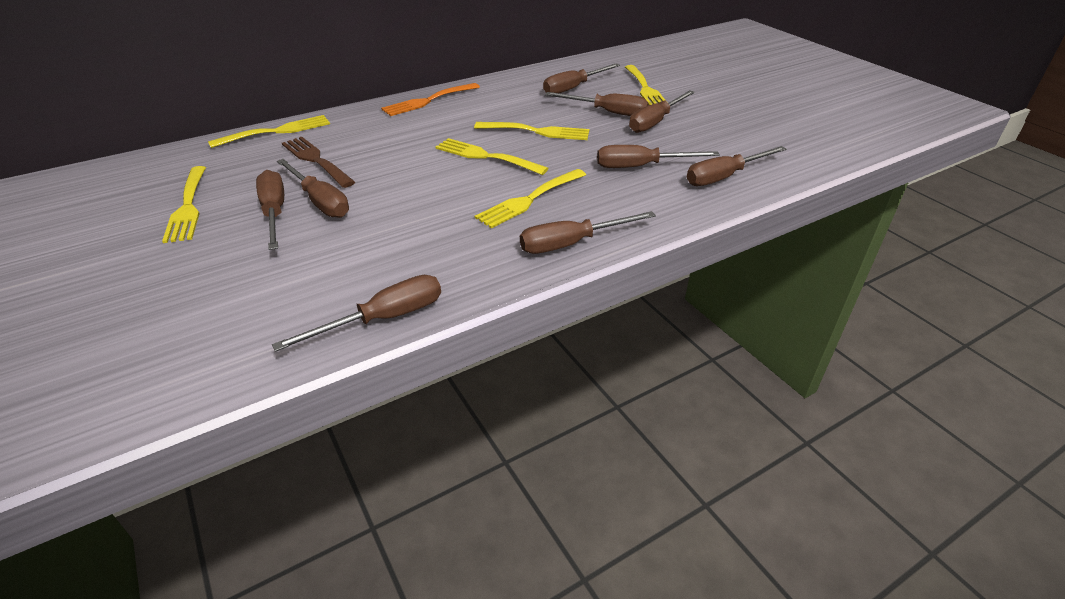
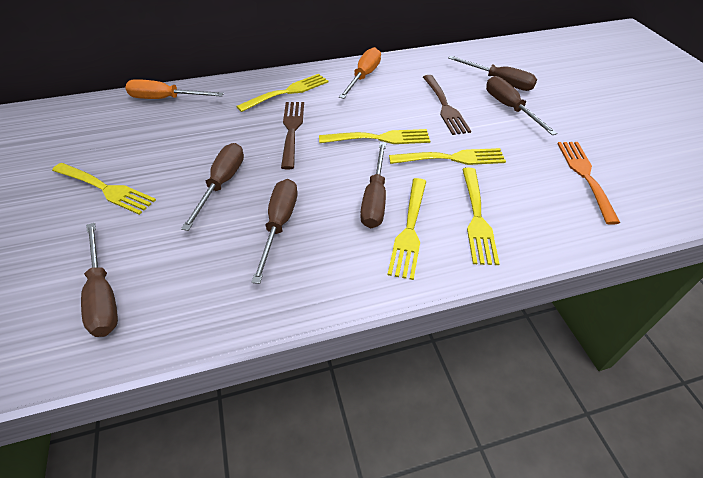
brown fork: [282,137,355,188] = 1 -> [281,102,304,169] [423,75,471,135] = 2
brown screwdriver: [256,170,284,250] [272,275,441,352] [277,159,349,218] [520,211,656,254] [543,63,620,93] [545,92,649,116] [597,145,720,168] [629,90,695,133] [687,146,787,186] = 9 -> [81,223,118,337] [181,143,244,231] [252,179,298,284] [360,142,386,228] [448,55,537,91] [486,76,557,135] = 6
orange screwdriver: none = 0 -> [125,79,224,99] [339,47,381,99] = 2

